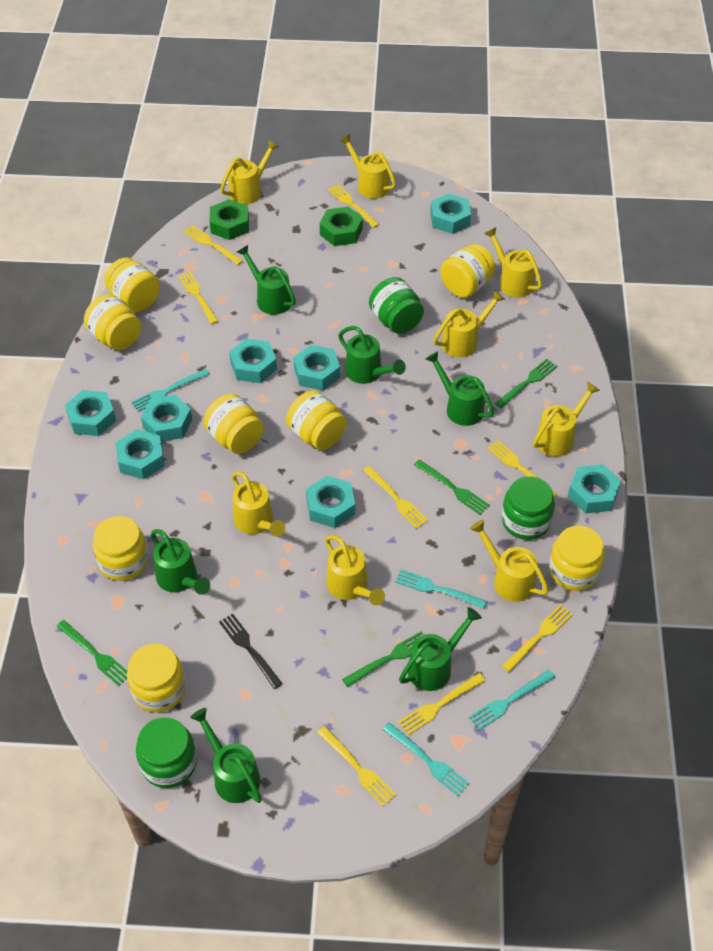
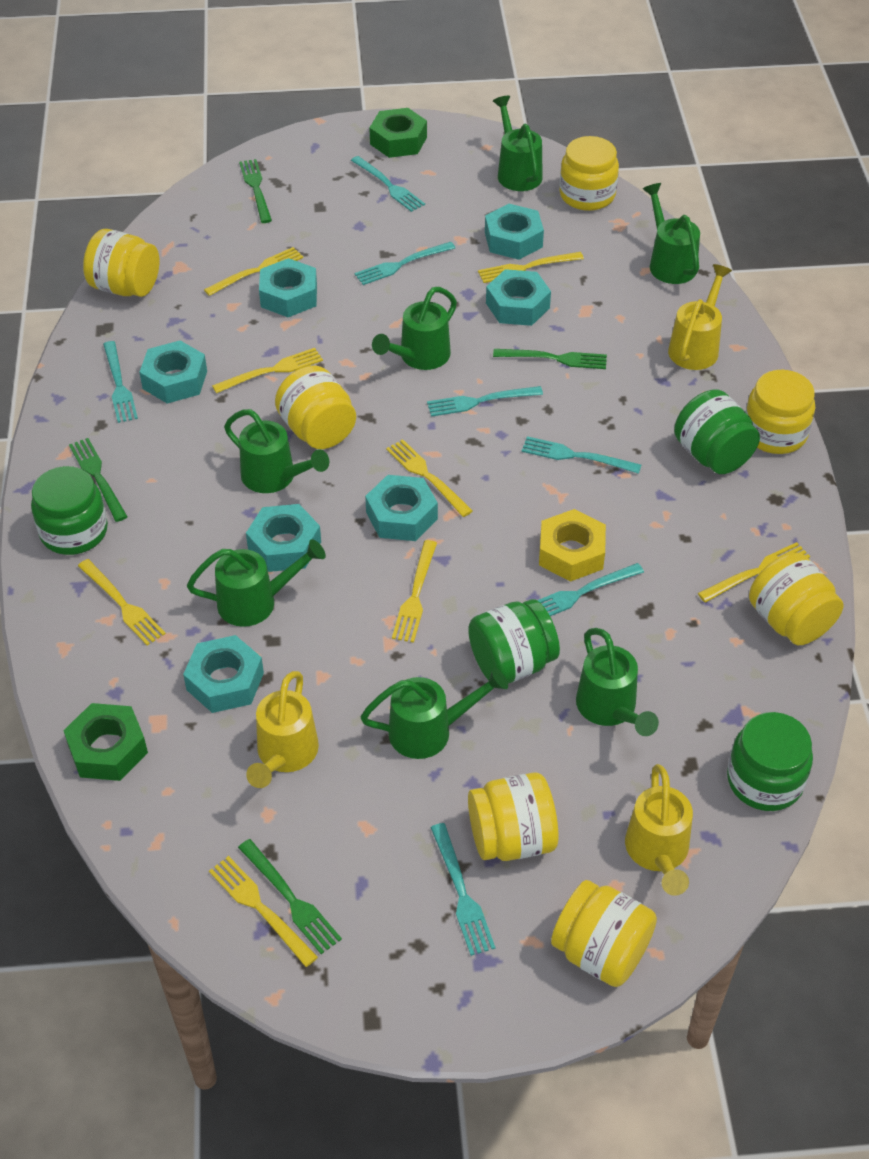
black fork: [219,613,283,689] = 1 -> none = 0
green jar: [136,717,197,788] [369,277,424,334] [502,476,555,540] = 3 -> [31,466,108,555] [468,599,560,684] [674,390,760,474] [727,712,813,811] = 4
green watering can: [151,529,210,595] [190,708,262,803] [237,245,296,315] [338,326,406,384] [399,607,482,691] [426,351,494,426] = 6 -> [187,539,326,627] [224,409,329,493] [361,668,508,759] [372,287,457,370] [493,96,543,191] [576,628,659,736] [643,183,700,284] = 7
turquoise fork: [131,369,209,412] [382,722,470,796] [395,569,488,609] [469,670,555,730] = 4 -> [103,341,138,423] [351,156,425,212] [355,242,455,285] [427,386,543,417] [430,823,496,956] [522,436,641,474] [537,563,644,616] = 7
turquoise nut: [65,390,116,436] [116,429,165,479] [141,395,192,442] [229,339,277,383] [293,345,340,391] [306,476,355,528] [430,193,471,234] [568,464,621,514] = 8 -> [139,341,207,403] [183,635,264,713] [246,504,321,572] [259,258,317,317] [365,475,438,541] [485,204,544,260] [486,269,551,326] = 7
yellow jar: [84,294,141,350] [93,516,148,581] [104,258,160,312] [127,644,186,712] [203,394,264,454] [286,390,347,450] [440,244,496,298] [549,526,605,591] = 8 -> [83,229,159,297] [275,366,356,449] [468,772,558,861] [551,880,657,987] [559,136,619,211] [746,370,815,454] [749,553,843,645] = 7
yellow nut: none = 0 -> [539,509,606,582] = 1
yellow watering can: [220,140,279,205] [232,471,285,537] [325,535,385,605] [340,134,396,199] [433,290,505,358] [470,520,549,602] [484,227,542,298] [533,382,600,456] = 8 -> [246,671,319,788] [625,764,693,896] [668,264,732,370] = 3

